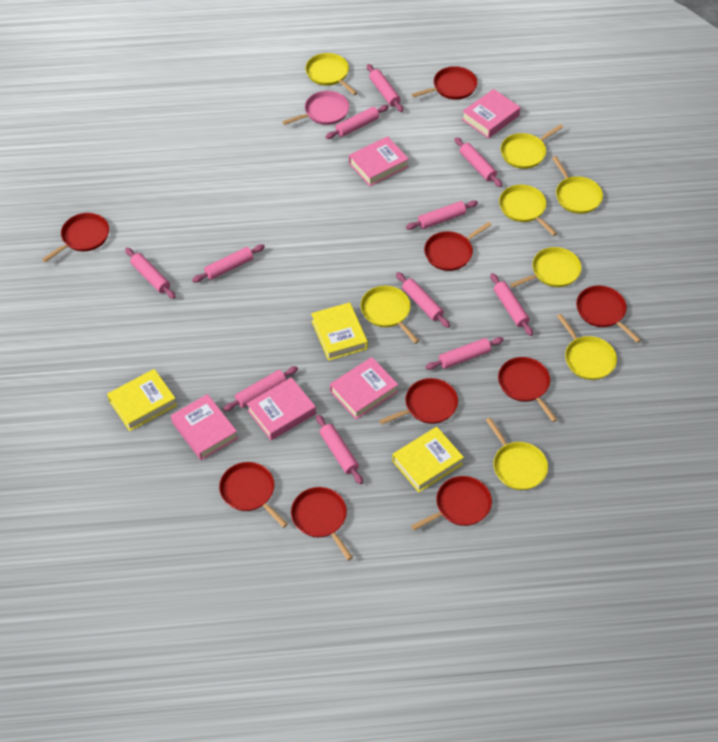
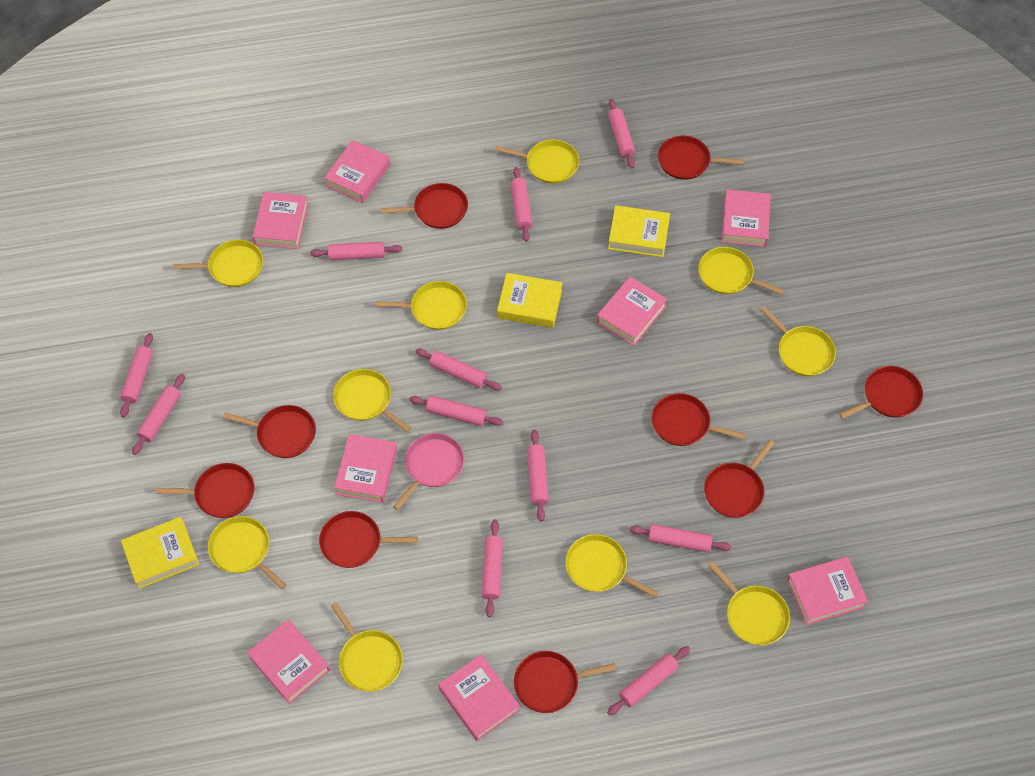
pink book: [171,394,238,460] [246,377,316,440] [330,357,398,420] [349,136,409,186] [462,89,520,138] = 5 -> [247,619,330,705] [252,192,308,249] [324,140,390,203] [334,434,397,503] [438,654,520,741] [596,277,668,346] [721,189,771,247] [787,557,868,625] = 8
yellow pan: [306,53,357,95] [361,286,419,343] [486,418,548,490] [499,185,557,236] [501,124,563,169] [510,247,581,288] [552,156,603,214] [557,314,617,380] = 8 -> [173,240,263,287] [208,516,286,589] [331,602,403,692] [333,369,411,432] [376,281,467,330] [495,139,580,184] [565,534,658,598] [698,247,785,295] [708,562,790,645] [760,306,836,376] = 10

